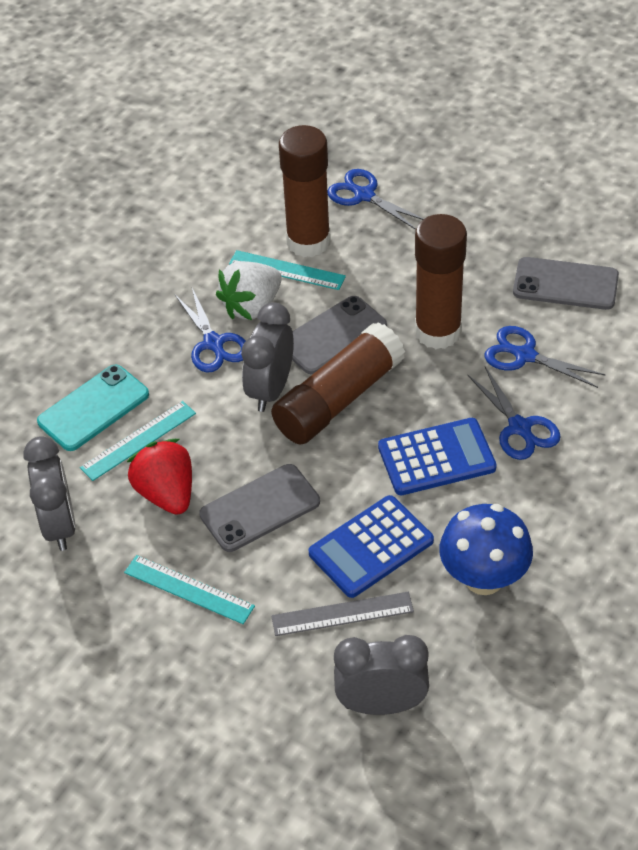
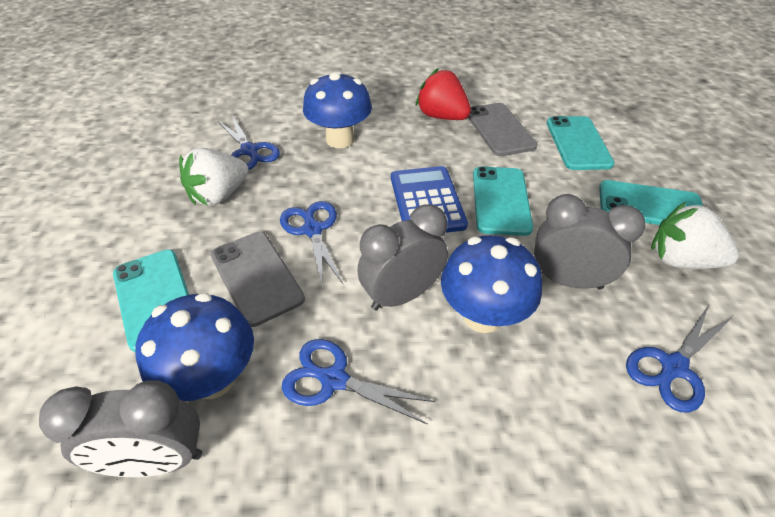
blue calculator: [308,495,434,598] [378,418,497,495] = 2 -> [391,166,468,233] = 1
blue mushroom: [440,504,533,595] = 1 -> [135,293,254,401] [303,71,372,148] [441,235,542,333] = 3
brown glue stick: [271,322,405,445] [279,125,331,257] [415,214,467,349] = 3 -> none = 0
grey phone: [199,464,320,552] [292,296,387,374] [513,257,619,310] = 3 -> [211,232,305,327] [468,103,537,156] = 2
grey ruler: [271,592,414,636] = 1 -> none = 0
turquoise phone: [37,364,149,451] = 1 -> [113,249,189,352] [473,166,533,236] [547,116,615,170] [599,180,703,225] = 4
turquoise ruler: [80,401,196,481] [124,555,255,624] [229,250,346,290] = 3 -> none = 0
white strawberry: [216,261,282,320] = 1 -> [179,148,249,206] [651,202,739,269] = 2

